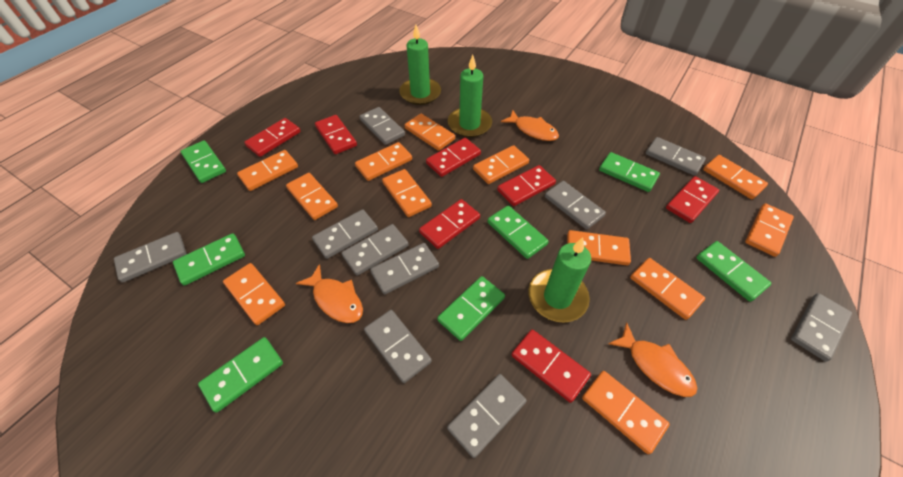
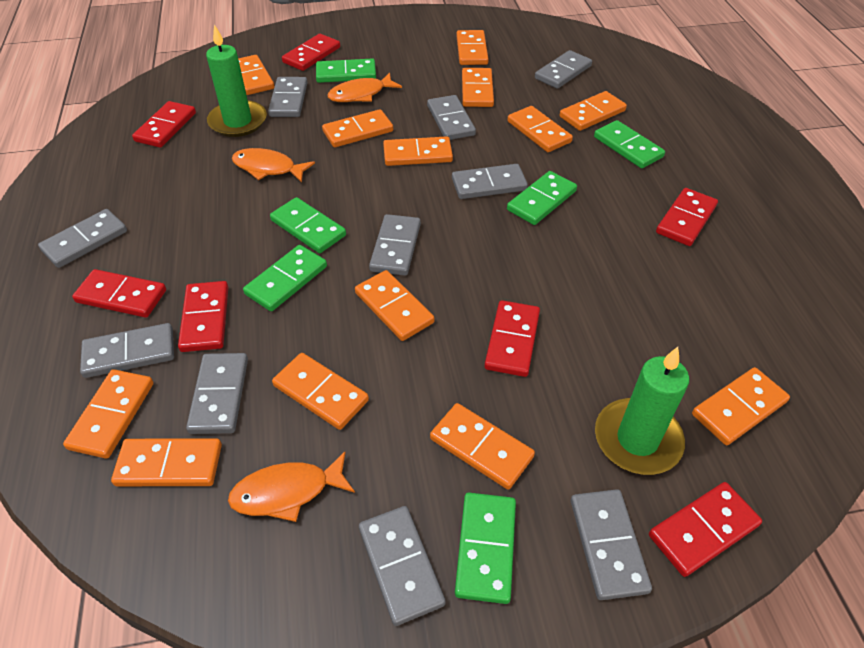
green candle: [399,24,441,105] [448,55,492,138] [529,238,591,323] = 3 -> [206,24,267,137] [595,347,689,475] = 2
green domino: [173,233,245,286] [180,140,226,183] [198,337,283,413] [437,276,505,341] [487,206,549,259] [599,152,660,192] [696,241,772,302] = 7 -> [243,245,327,311] [270,197,346,253] [316,58,376,83] [455,493,516,604] [507,171,577,225] [594,120,665,168] = 6
orange domino: [223,263,285,325] [237,150,298,191] [286,173,338,220] [355,142,412,181] [382,169,432,217] [405,114,455,151] [473,145,529,184] [567,230,631,265] [582,371,670,454] [630,258,705,320] [703,155,768,199] [745,203,794,257] = 12 -> [63,369,154,459] [111,438,222,486] [238,55,275,95] [272,353,369,430] [322,109,393,147] [355,270,434,341] [383,136,453,166] [430,403,535,490] [456,30,489,65] [462,68,494,107] [507,106,573,152] [560,91,627,131] [692,367,790,445] = 13

